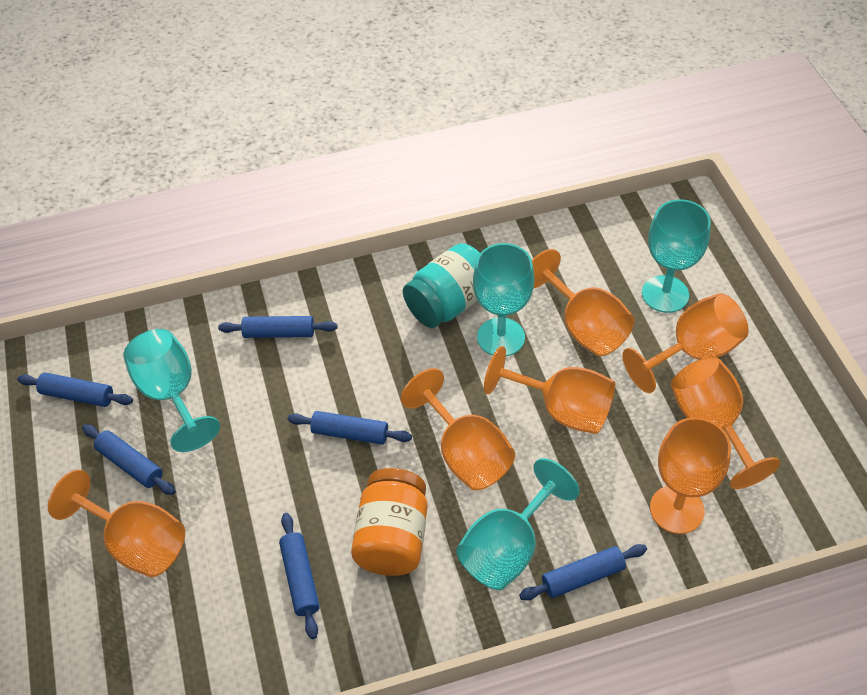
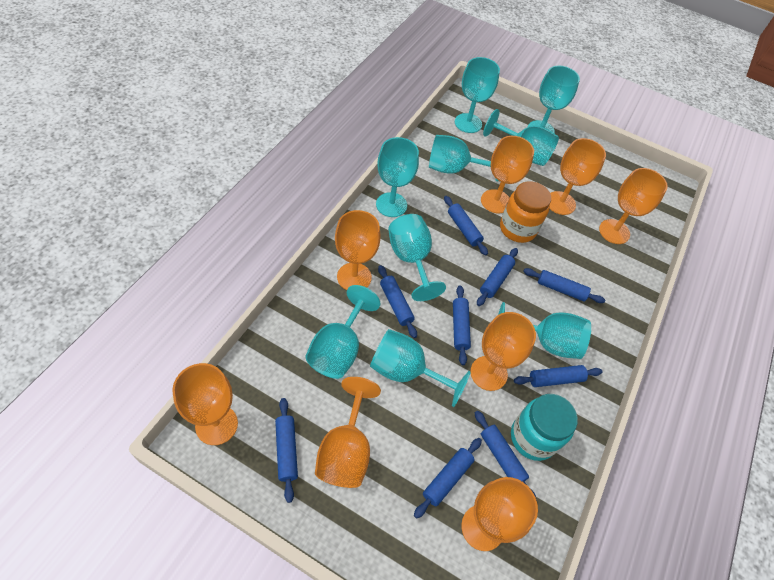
blue rolling pin: [17,373,133,407] [82,424,176,495] [218,316,337,338] [279,513,320,639] [288,411,412,445] [519,544,647,600] = 6 -> [275,398,298,503] [378,265,417,338] [414,438,482,519] [444,196,488,255] [453,285,471,365] [475,411,536,497] [477,248,518,306] [514,365,602,387] [523,268,605,303] = 9
orange goblet: [48,470,185,577] [401,368,515,490] [484,346,615,434] [532,249,635,356] [622,293,749,393] [650,417,731,534] [671,357,780,489] = 7 -> [172,363,238,445] [315,377,381,488] [335,210,381,290] [461,477,538,551] [471,312,536,391] [481,136,534,214] [549,138,606,215] [599,168,668,244] = 8
turquoise goblet: [123,329,220,452] [456,458,580,590] [473,243,534,356] [642,200,711,313] = 4 -> [306,285,381,379] [370,329,471,407] [376,137,419,217] [388,214,446,301] [429,135,498,181] [455,57,500,133] [483,109,559,166] [498,302,591,359] [528,66,580,134] = 9

